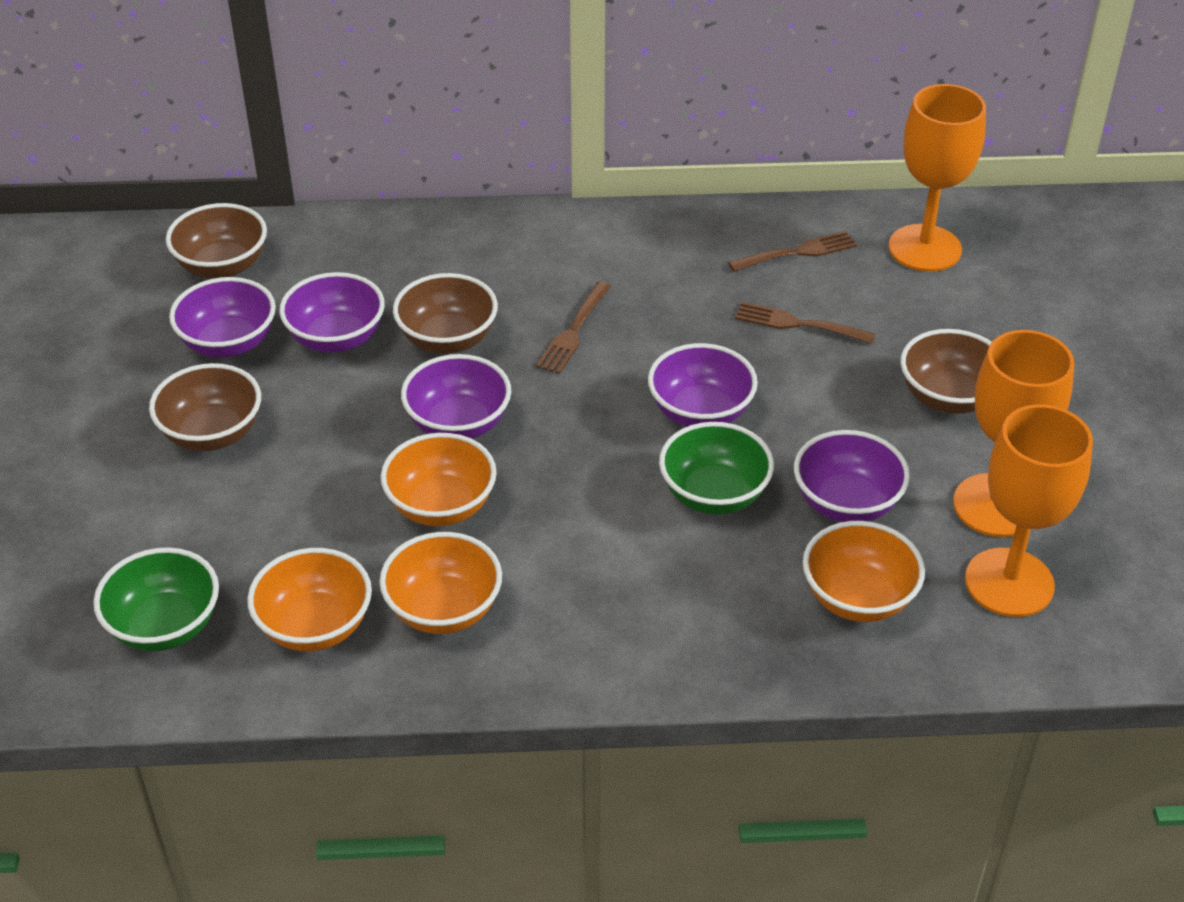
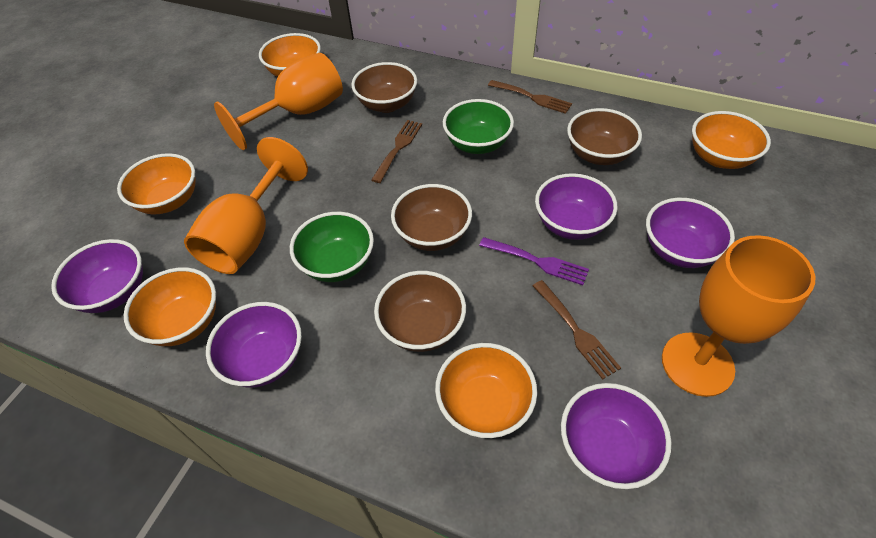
orange bowl: [247,548,372,651] [379,532,502,634] [381,433,497,526] [803,521,925,622] = 4 -> [117,153,195,214] [124,267,216,346] [259,33,321,77] [435,343,537,438] [692,111,771,169] = 5
purple fork: none = 0 -> [479,237,589,285] = 1

